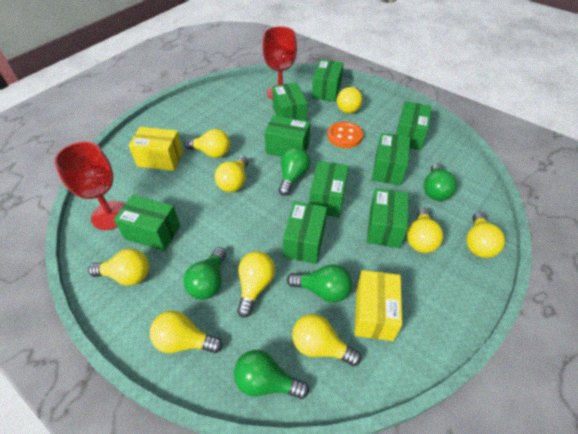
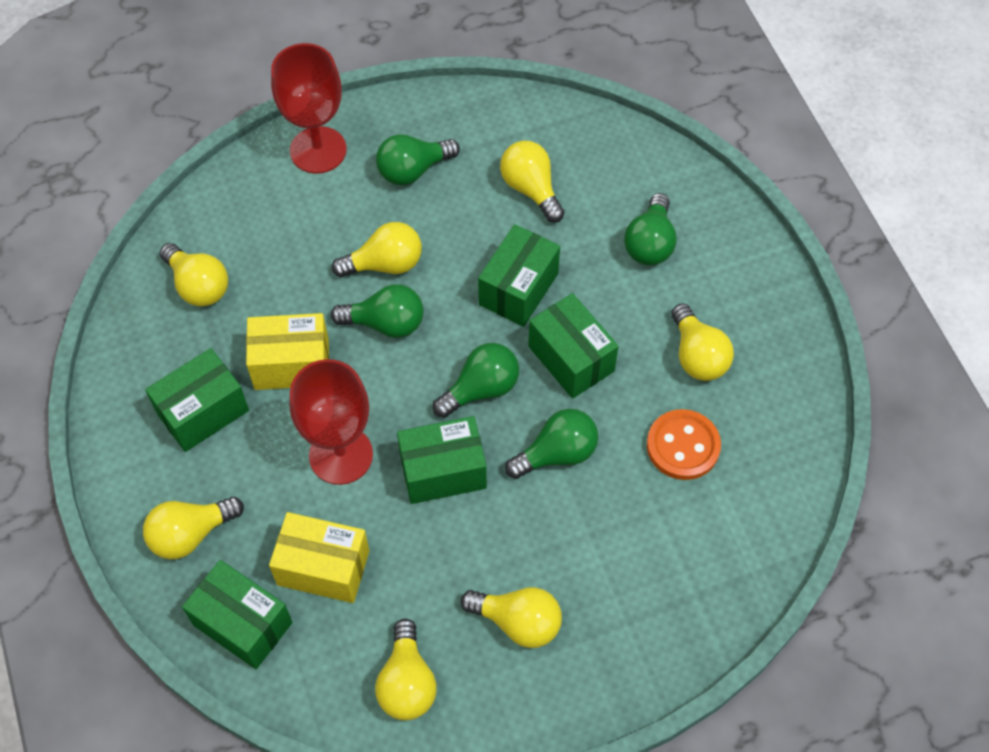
green box: [114,195,180,251] [264,115,310,157] [272,82,307,121] [283,201,327,264] [309,161,349,217] [312,59,344,102] [367,188,409,248] [372,133,410,186] [396,101,432,150] = 9 -> [145,348,249,452] [182,560,293,669] [397,416,487,504] [478,224,560,327] [528,293,619,399] = 5
yellow light bulb: [88,249,149,286] [150,311,223,353] [184,129,230,158] [215,156,249,192] [237,252,275,318] [292,314,361,366] [337,87,363,113] [407,208,443,253] [466,212,505,258] = 9 -> [143,497,244,559] [160,243,228,307] [332,222,422,277] [375,619,437,720] [461,587,562,648] [500,141,564,223] [671,303,734,381] = 7

